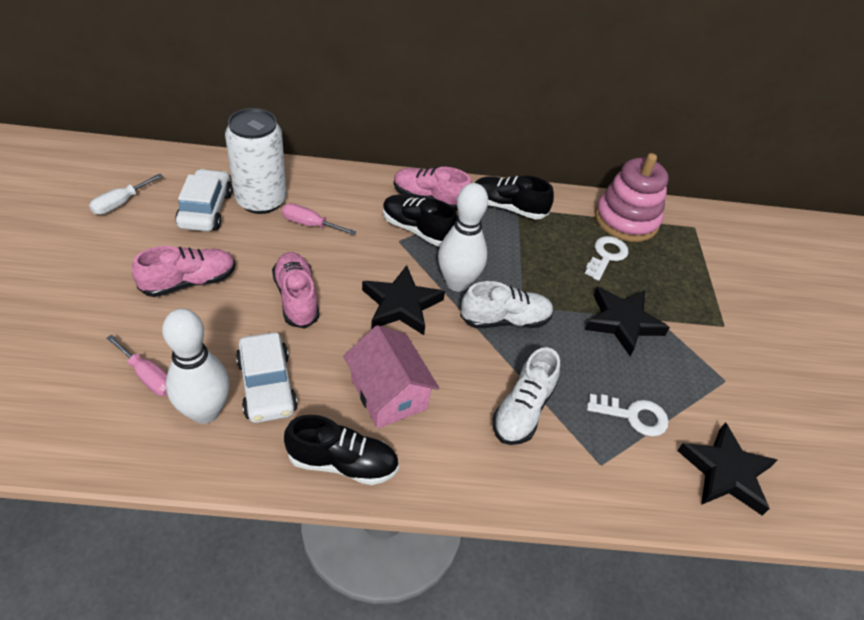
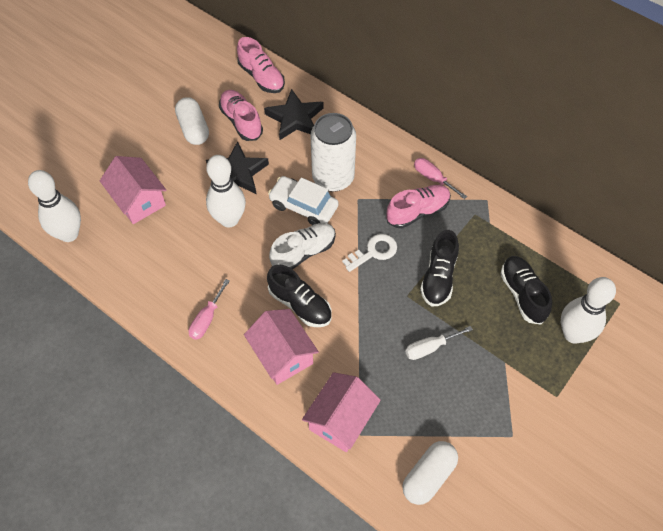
black star: [362,265,445,335] [585,287,670,356] [677,422,777,516] = 3 -> [206,141,269,194] [264,89,323,140] = 2
pink house: [343,325,439,429] = 1 -> [100,156,167,224] [244,309,319,385] [302,372,381,452] = 3
pink stacking toy: [595,153,668,242] = 1 -> none = 0
white bowling pin: [162,309,230,424] [438,183,488,292] = 2 -> [28,170,81,242] [206,155,246,227] [561,277,616,344] = 3
white capsule: none = 0 -> [175,97,209,145] [402,441,458,505] = 2
white car: [175,169,233,231] [236,332,298,423] = 2 -> [268,176,339,225] = 1
white key: [585,236,628,281] [587,394,669,437] = 2 -> [342,234,397,272] = 1
white shoe: [460,281,554,328] [493,347,560,445] = 2 -> [269,223,336,269] = 1

